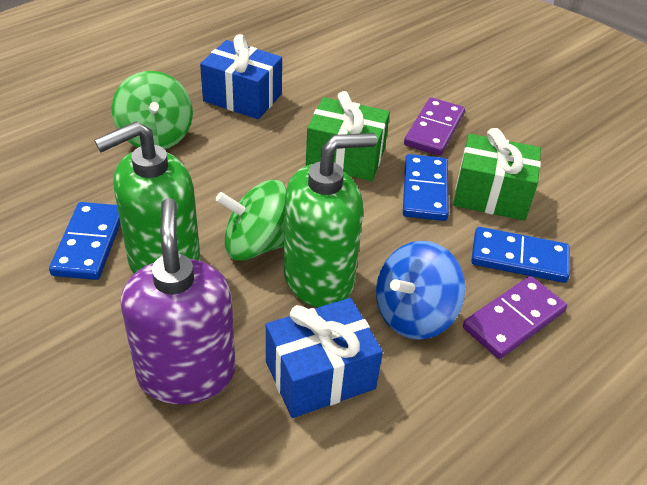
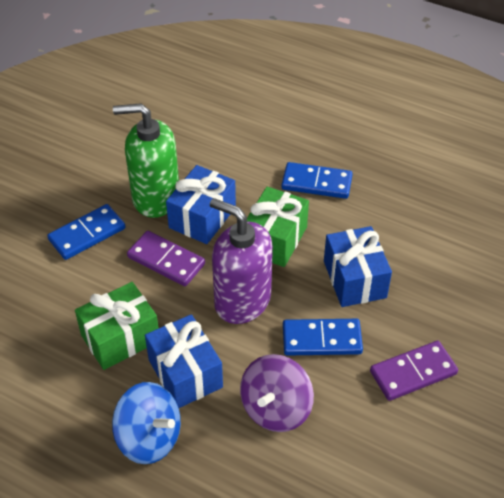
blue gift: [200,34,282,119] [266,298,383,418] = 2 -> [145,314,223,408] [166,165,236,244] [324,226,392,307] = 3
green soap dispenser: [94,121,201,274] [284,133,377,307] = 2 -> [113,103,179,218] = 1
green spinning top: [112,71,193,149] [216,180,287,261] = 2 -> none = 0
purple spinning top: none = 0 -> [240,354,314,432] = 1

